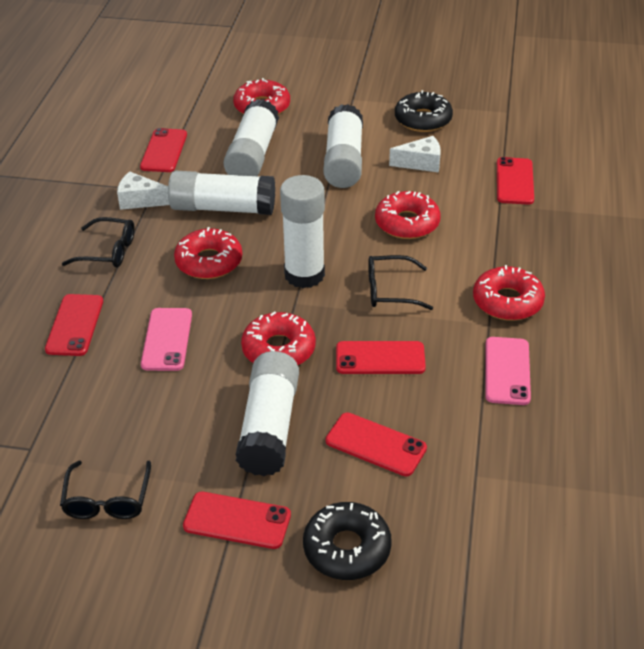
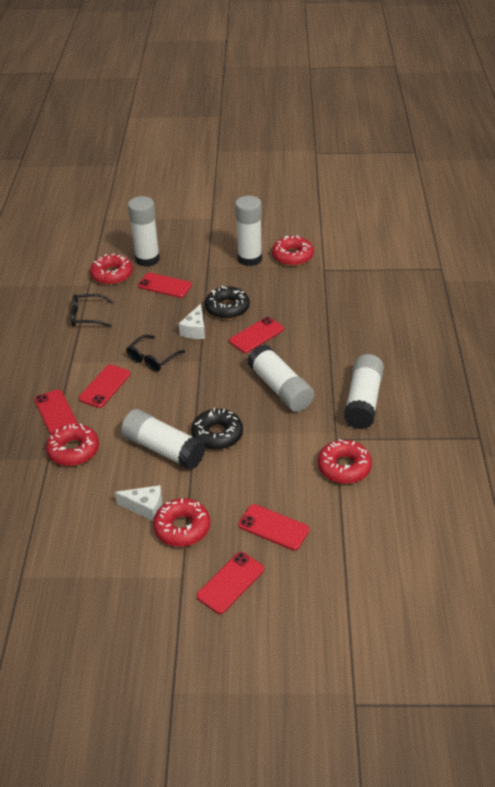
black glasses: [60,461,151,519] [62,217,135,267] [368,255,433,310] = 3 -> [71,294,114,327] [126,335,185,371] = 2
pink phone: [141,308,192,371] [485,337,531,405] = 2 -> none = 0

